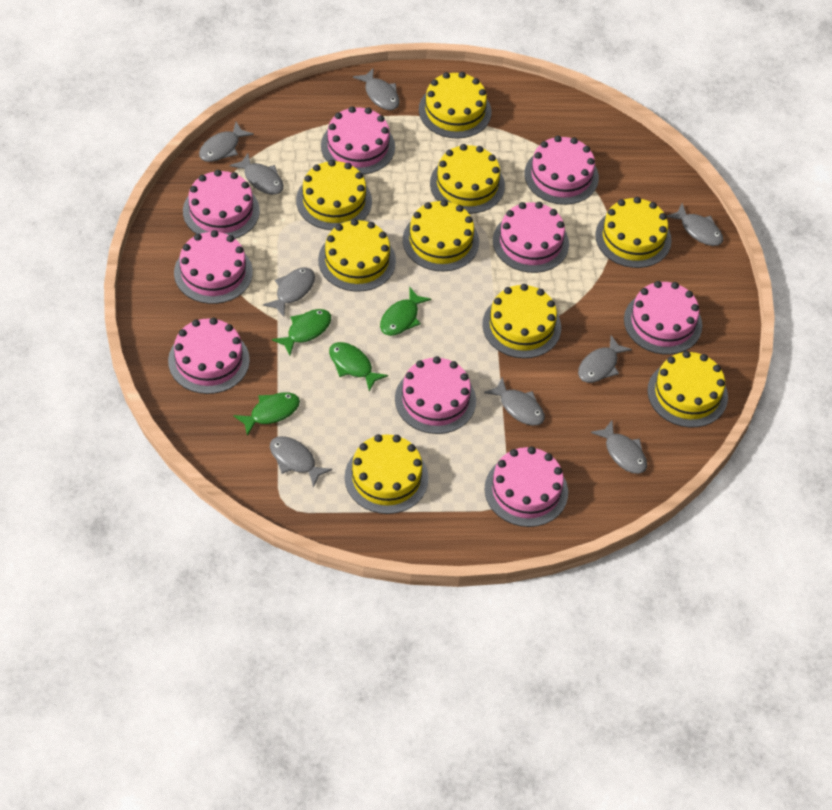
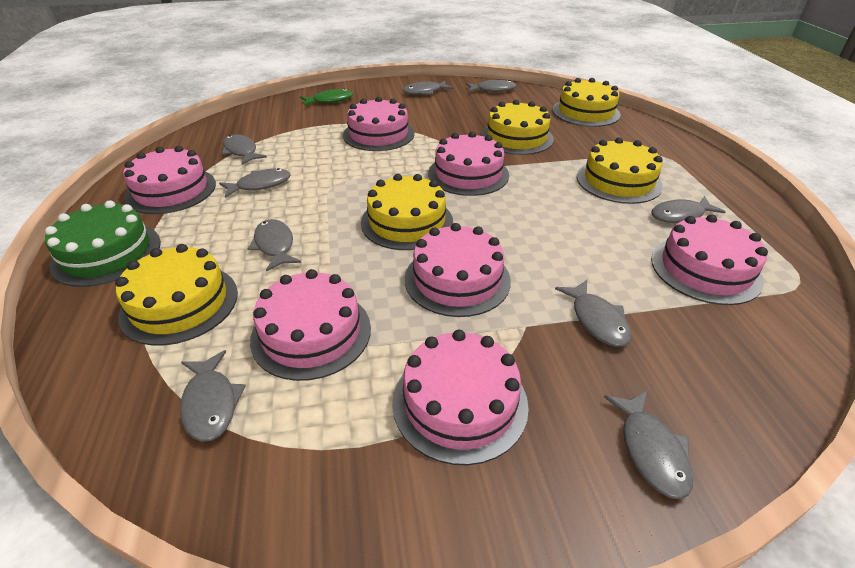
green cake: none = 0 -> [45,200,161,287] = 1
green fish: [233,392,300,436] [272,309,331,355] [329,342,388,391] [380,287,431,336] = 4 -> [300,89,353,106] = 1
pink cake: [168,318,250,394] [174,230,253,304] [183,170,260,239] [321,106,395,174] [395,356,476,434] [485,446,568,527] [493,202,569,273] [524,136,599,205] [624,281,702,355] = 9 -> [123,146,216,214] [250,269,371,381] [343,97,414,151] [392,330,529,465] [405,223,511,317] [428,132,509,196] [651,214,768,305] = 7
yellow cake: [296,160,372,230] [318,219,396,292] [344,434,428,514] [403,200,479,272] [419,72,491,138] [430,144,505,214] [482,284,561,358] [595,197,672,268] [647,351,728,427] = 9 -> [115,244,238,346] [361,174,453,250] [481,100,554,155] [552,78,621,127] [577,138,663,204] = 5

